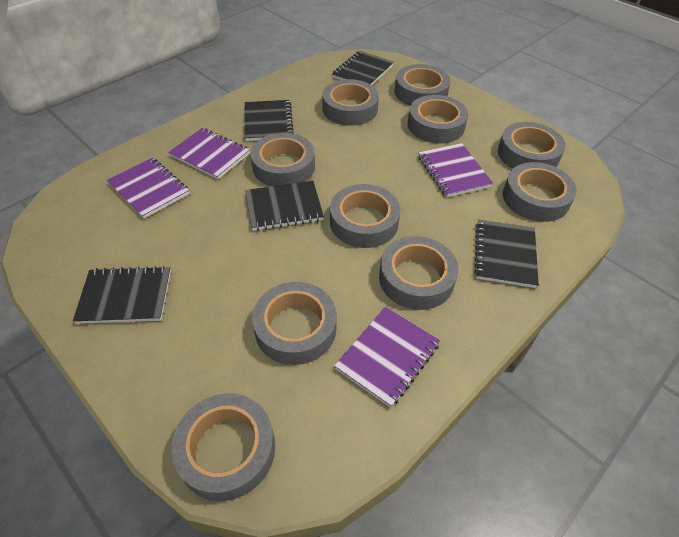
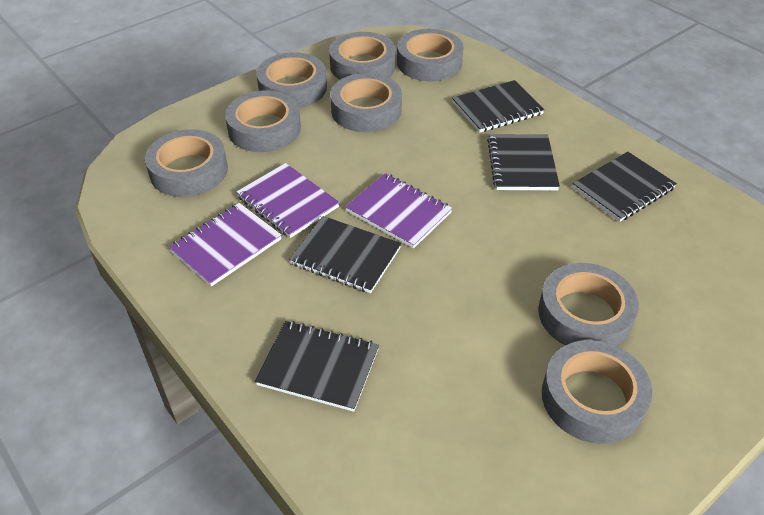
grey tape: [171,393,275,501] [250,133,315,186] [252,282,337,365] [322,79,379,126] [330,184,401,248] [379,236,459,310] [394,64,451,106] [408,95,468,143] [498,122,566,169] [503,162,577,222] = 10 -> [145,129,228,197] [225,90,301,152] [256,52,327,108] [329,32,396,80] [330,73,402,132] [397,29,464,81] [538,263,639,346] [542,340,652,444] = 8
purple notebook: [107,158,189,219] [168,128,250,179] [334,307,440,408] [419,143,493,197] = 4 -> [169,203,282,286] [236,163,340,238] [345,173,452,248] = 3

